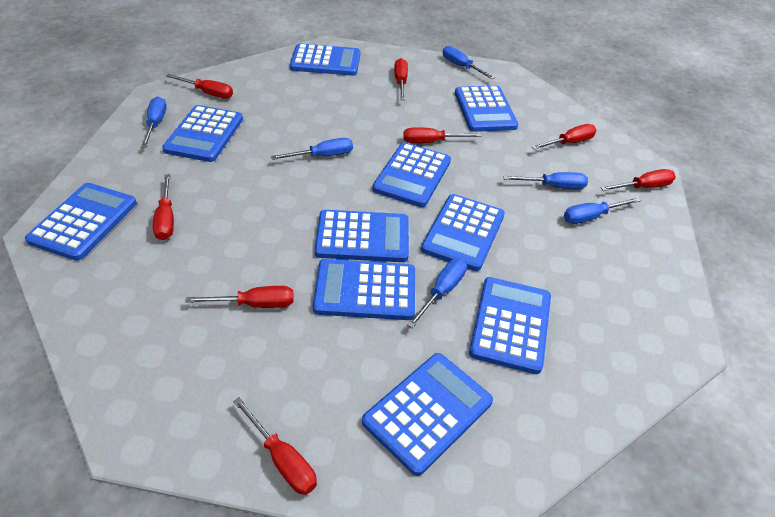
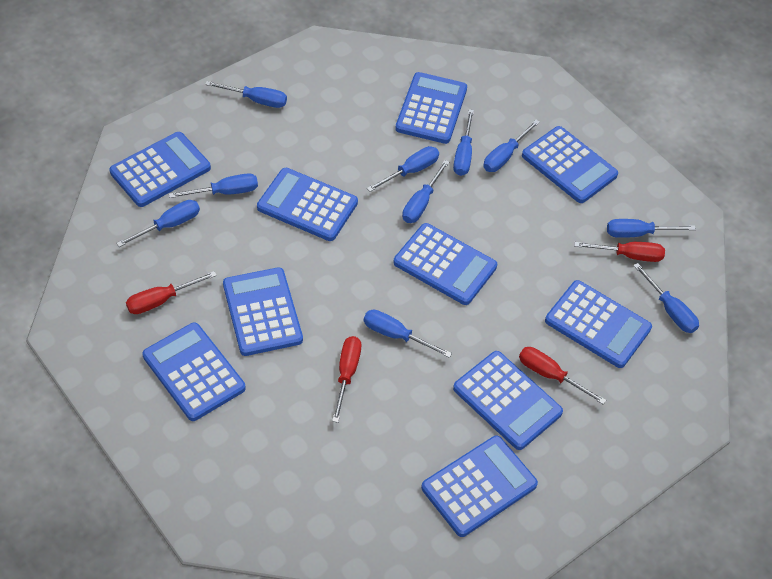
blue screwdriver: [141,97,167,148] [271,138,353,160] [407,258,467,328] [443,46,495,79] [503,172,588,189] [564,197,641,224] = 6 -> [116,200,200,247] [169,173,258,198] [205,81,287,108] [364,310,452,358] [367,146,439,192] [402,160,449,223] [453,109,474,176] [483,120,540,172] [607,219,696,238] [633,263,699,333] = 10
red screwdriver: [153,174,174,240] [166,74,233,98] [185,286,294,308] [233,397,317,495] [394,58,408,100] [403,127,482,143] [532,124,596,150] [601,169,676,191] = 8 -> [126,271,217,314] [332,336,361,423] [519,347,606,404] [574,242,665,262] = 4

